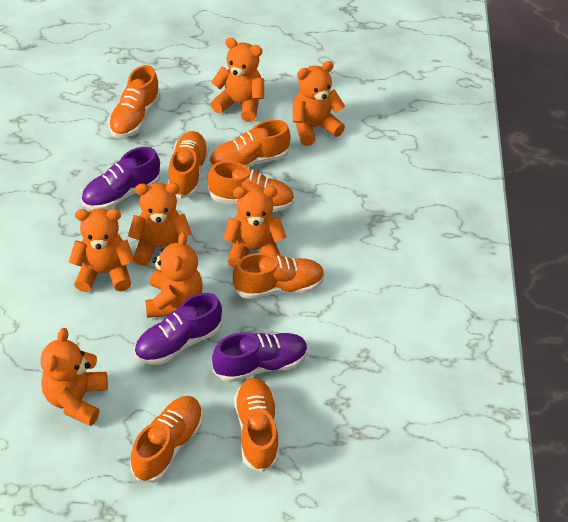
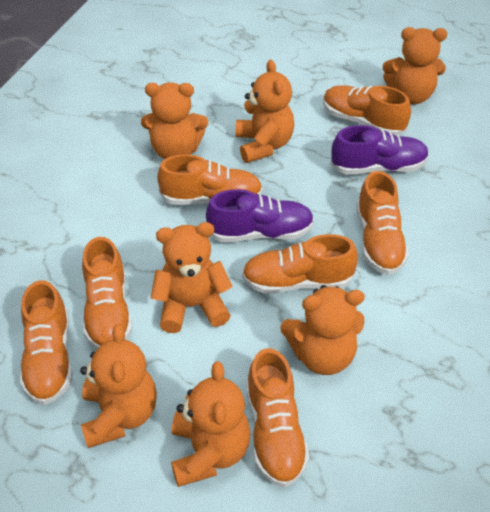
purple shoe: [81,147,160,210] [134,293,222,365] [212,333,308,382] = 3 -> [206,189,314,242] [330,125,429,175] = 2

